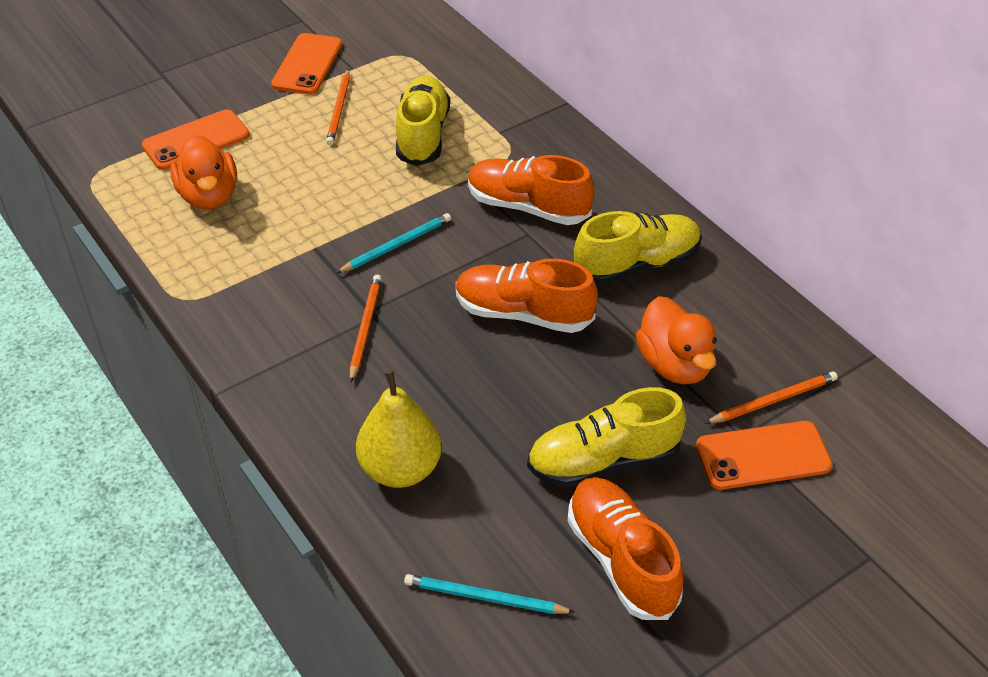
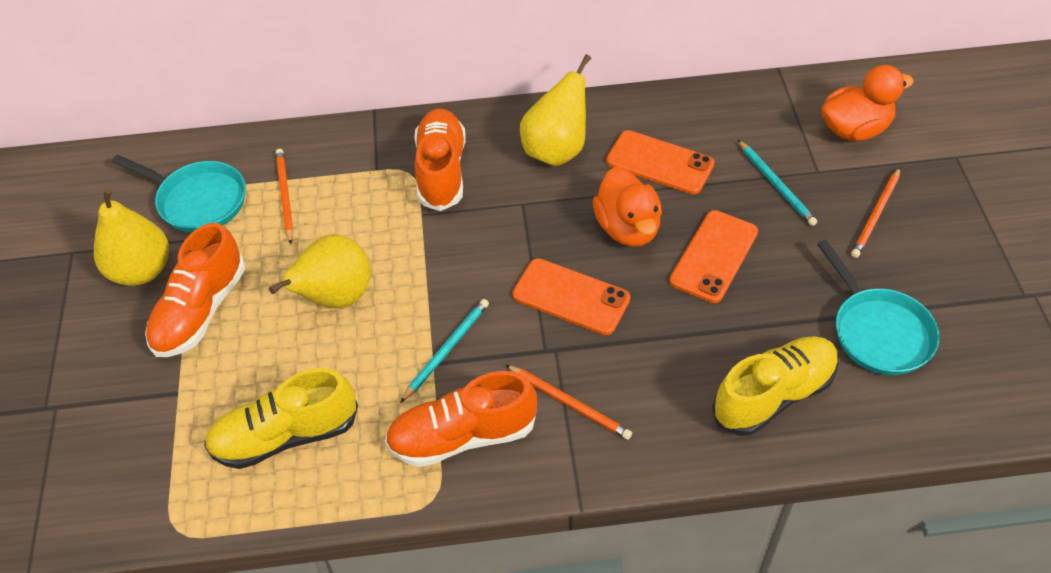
turquoise pan: none = 0 -> [112,155,246,233] [817,240,939,375] = 2
yellow pear: [356,369,442,488] = 1 -> [94,188,169,286] [269,235,371,308] [520,55,591,166] = 3
yellow shoe: [396,76,450,166] [527,387,686,488] [574,211,701,285] = 3 -> [204,368,358,469] [712,336,839,436] = 2

